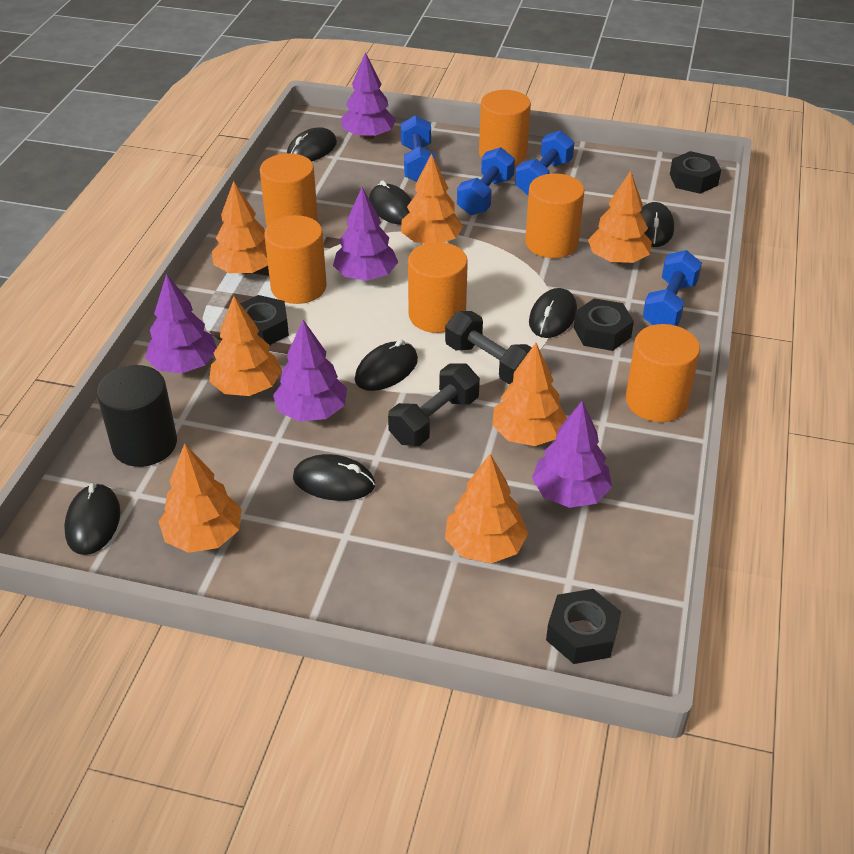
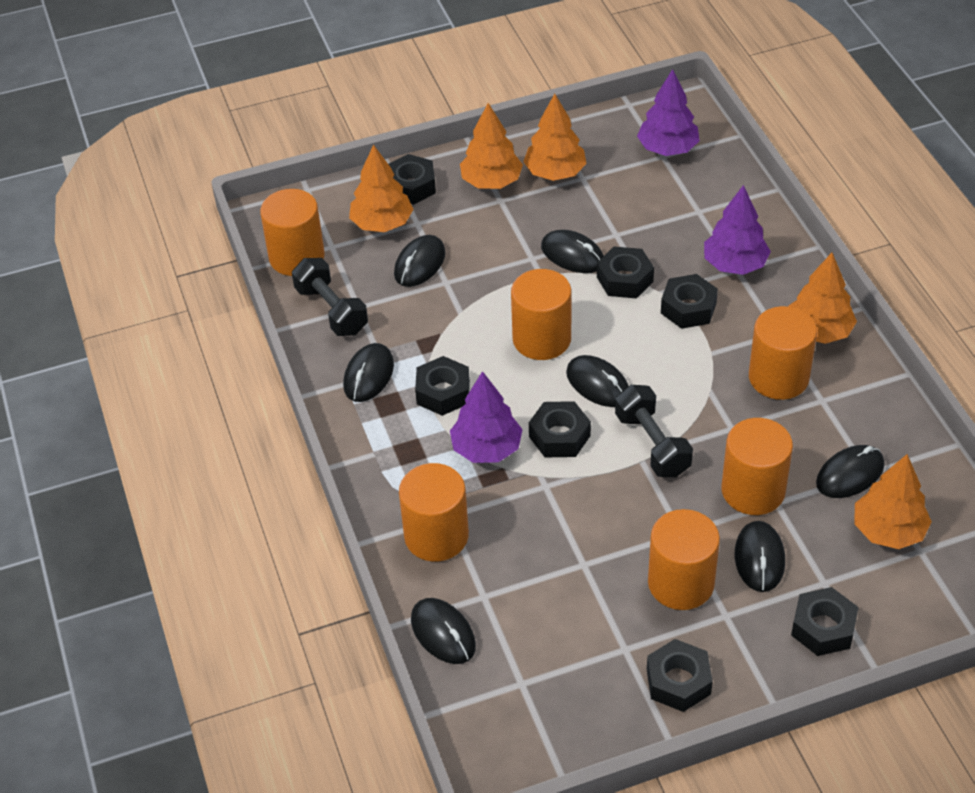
black cylinder: [97,365,177,467] = 1 -> none = 0
black nut: [240,295,289,345] [546,589,621,664] [574,298,634,351] [670,151,721,194] = 4 -> [389,154,436,205] [415,356,470,416] [529,401,591,457] [597,247,654,298] [647,639,713,712] [661,274,718,329] [791,587,859,656] = 7
blue dumbbell: [401,115,436,182] [457,147,515,215] [515,131,574,195] [643,250,702,326] = 4 -> none = 0
orange tree: [158,444,241,553] [209,296,282,396] [212,181,268,274] [401,153,463,244] [445,454,528,564] [492,343,567,446] [588,171,652,264] = 7 -> [349,145,414,232] [460,103,523,189] [523,94,587,181] [789,253,857,344] [854,454,932,549] = 5
purple tree: [145,274,217,373] [273,320,347,422] [333,187,398,281] [341,52,396,139] [532,401,612,508] = 5 -> [450,371,523,463] [637,69,700,156] [704,185,771,275] = 3

